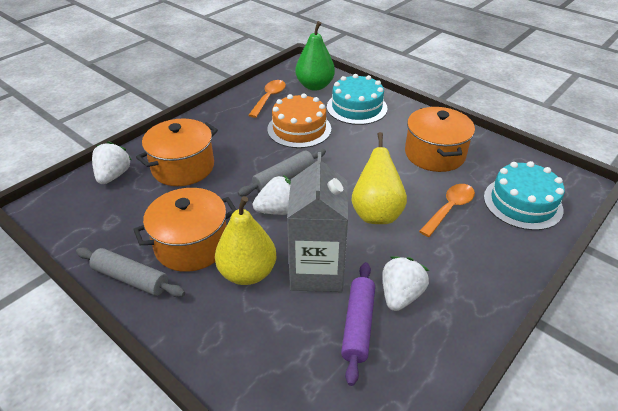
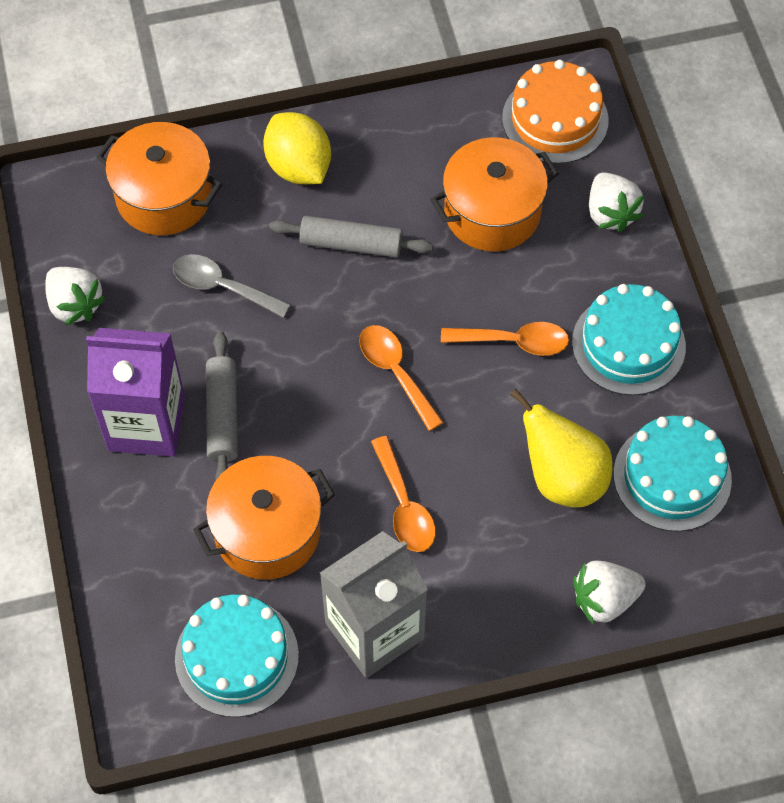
green pear: [295,21,335,91] = 1 -> none = 0
grey spoon: none = 0 -> [173,254,291,318] = 1
orange spoon: [248,80,286,118] [419,184,475,237] = 2 -> [359,325,444,431] [371,436,436,552] [441,322,569,356] = 3
purple carton: none = 0 -> [86,328,185,457] = 1
purple rolling pin: [341,262,375,386] = 1 -> none = 0
turquoise cake: [327,74,388,125] [484,161,565,230] = 2 -> [175,594,299,717] [572,284,686,395] [614,416,732,532] = 3
yellow lemon: none = 0 -> [263,112,331,184] = 1
yellow pear: [215,196,276,285] [351,132,407,224] = 2 -> [510,388,613,507] = 1

